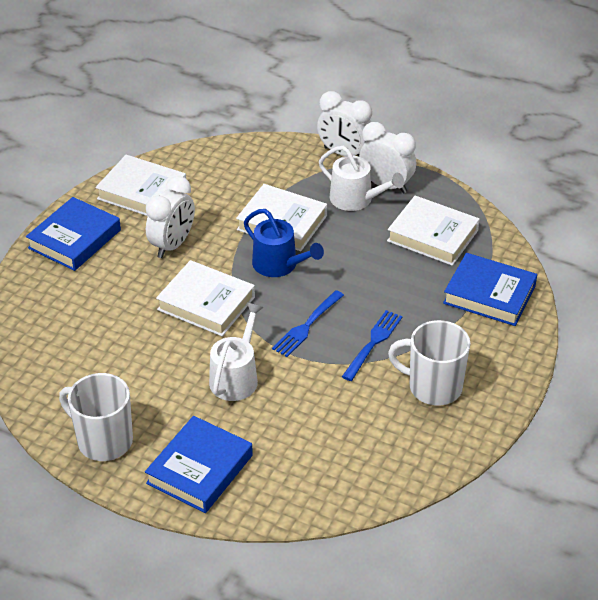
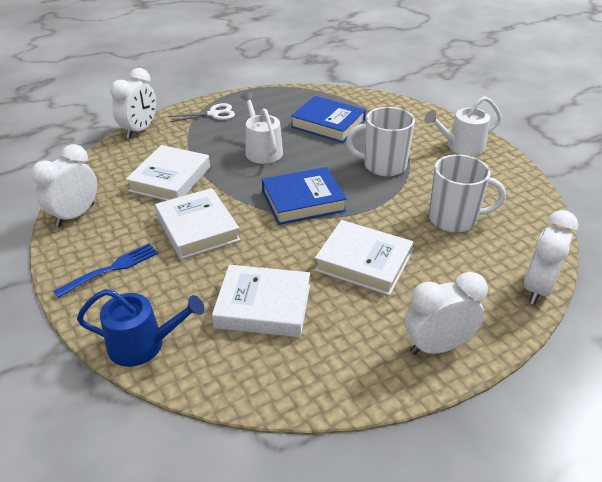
blue book: [26,197,121,271] [145,416,253,513] [443,253,537,326] = 3 -> [262,167,347,225] [291,96,366,143] = 2
blue fork: [272,290,344,357] [342,310,403,381] = 2 -> [53,243,159,298] = 1
white clock: [146,176,195,258] [317,91,372,156] [359,122,416,193] = 3 -> [31,144,97,227] [110,68,156,138] [405,272,488,355] [524,210,578,305] = 4
white scissors: none = 0 -> [168,103,235,122] = 1

